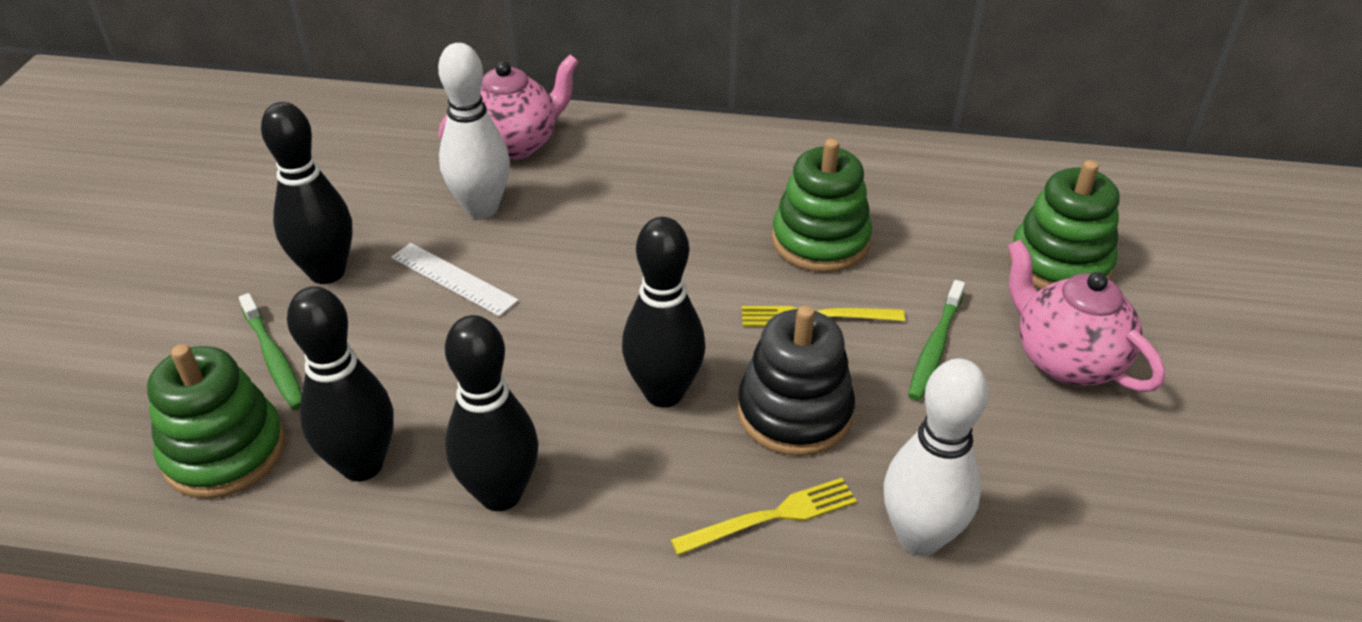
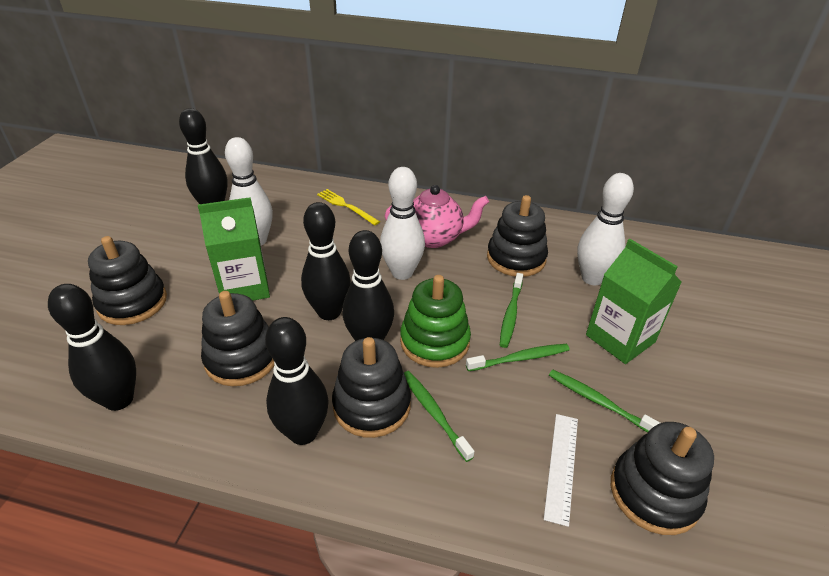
black bowling pin: [261,102,353,284] [287,287,393,481] [445,315,539,511] [622,217,706,408] = 4 -> [48,284,136,411] [179,108,228,204] [265,317,329,445] [301,202,351,320] [342,230,394,341] = 5
black stacking toy: [737,306,855,456] = 1 -> [88,236,167,325] [201,291,274,386] [332,337,411,438] [487,195,548,277] [611,422,714,535] = 5
green carton: none = 0 -> [198,197,270,301] [586,239,682,364] = 2
green stacking toy: [147,344,285,499] [772,139,872,272] [1010,160,1120,289] = 3 -> [400,275,471,368] = 1
green toothbrush: [239,293,302,410] [908,280,965,400] = 2 -> [404,371,475,462] [466,344,570,371] [500,273,523,348] [549,370,660,433] = 4
pink teapot: [438,55,579,160] [1007,240,1165,392] = 2 -> [385,185,489,248] = 1
white bowling pin: [438,43,510,219] [884,358,989,556] = 2 -> [225,137,273,246] [380,167,425,280] [577,173,634,285] = 3
yellow fork: [671,478,857,555] [742,306,905,327] = 2 -> [317,189,380,226] = 1

